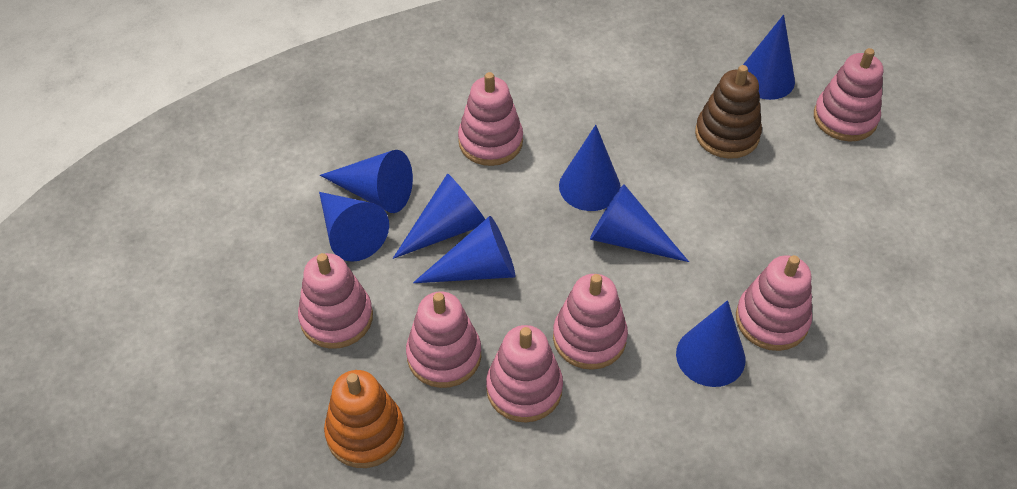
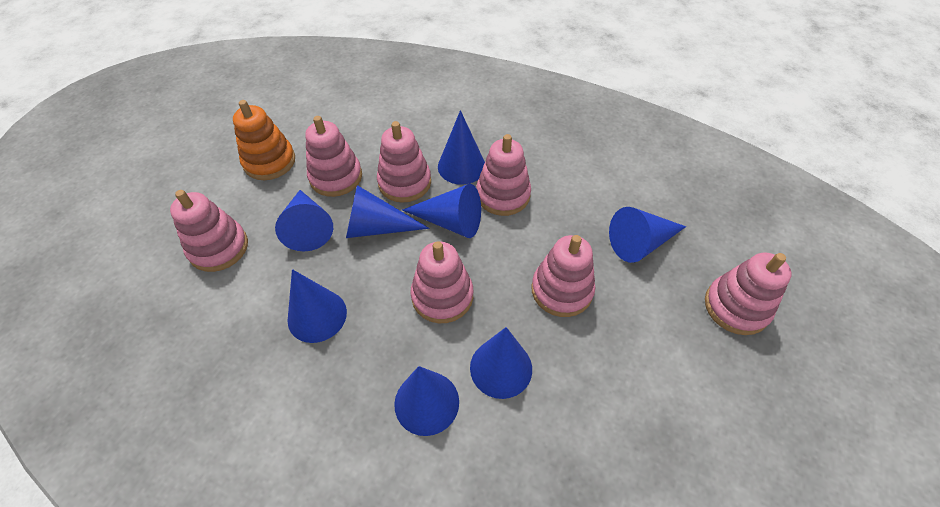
brown stacking toy: [695,65,762,159] = 1 -> none = 0

